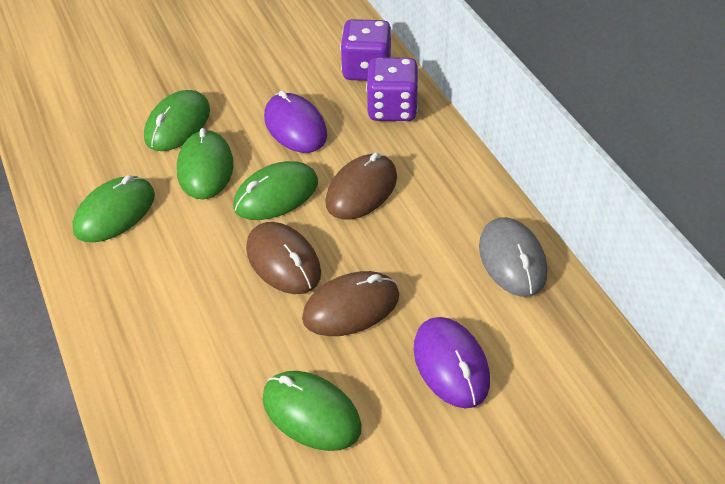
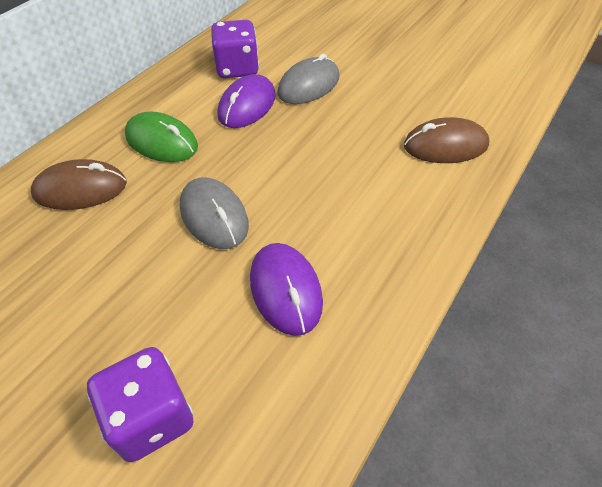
brown mouse: [246,222,321,294] [302,271,399,336] [326,152,397,220] = 3 -> [31,159,127,210] [404,117,489,163] = 2
green mouse: [72,175,155,242] [144,90,210,151] [177,128,234,199] [233,161,318,220] [262,371,362,451] = 5 -> [125,112,198,162] = 1
grey mouse: [479,217,547,297] = 1 -> [180,178,249,249] [277,54,339,104] = 2

